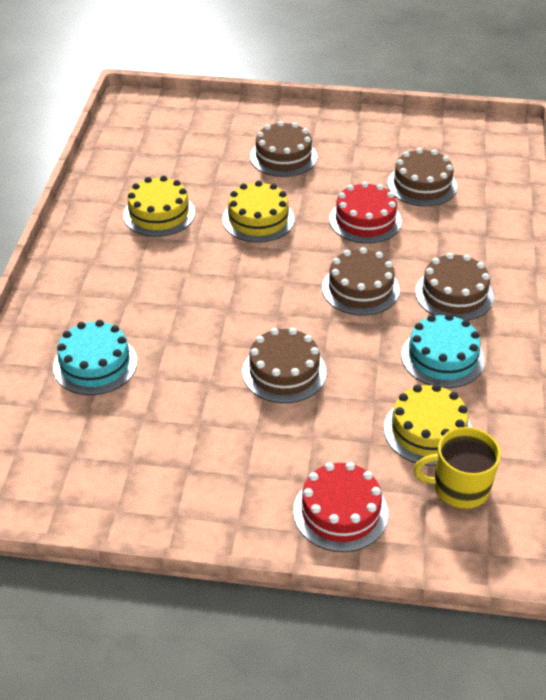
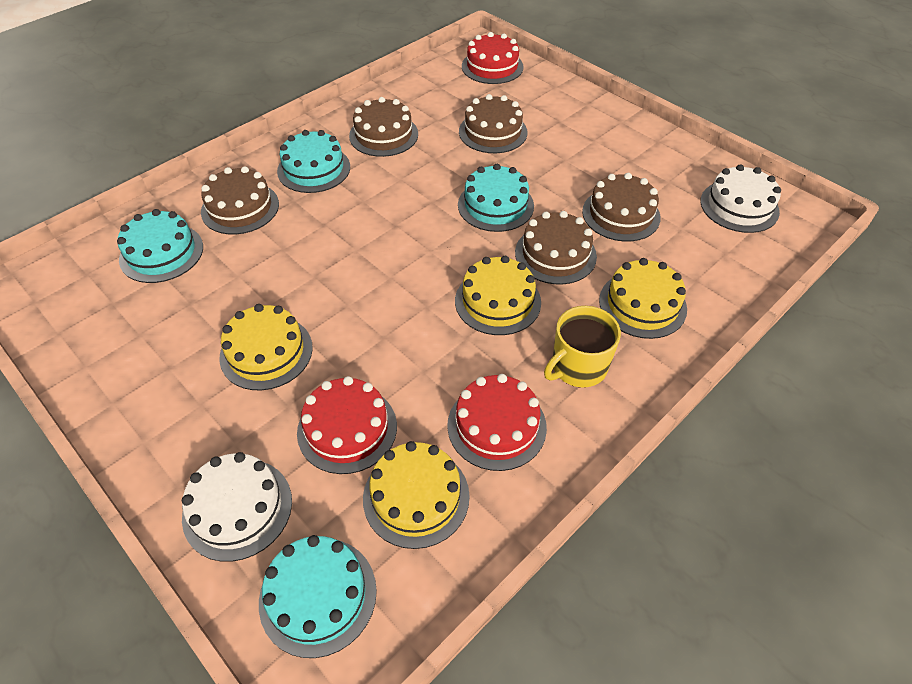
red cake: [293,462,388,552] [329,182,402,244] = 2 -> [297,376,397,474] [447,374,547,471] [462,32,524,84] = 3
turquoise cake: [53,320,137,395] [401,314,485,388] = 2 -> [117,209,203,283] [259,535,377,658] [277,130,350,193] [458,164,534,232] = 4
white cake: none = 0 -> [182,452,292,562] [700,164,781,233] = 2
yellow cake: [123,176,195,237] [222,181,295,243] [384,384,472,466] = 3 -> [219,304,313,390] [363,441,470,549] [455,256,541,335] [599,258,687,339] = 4

